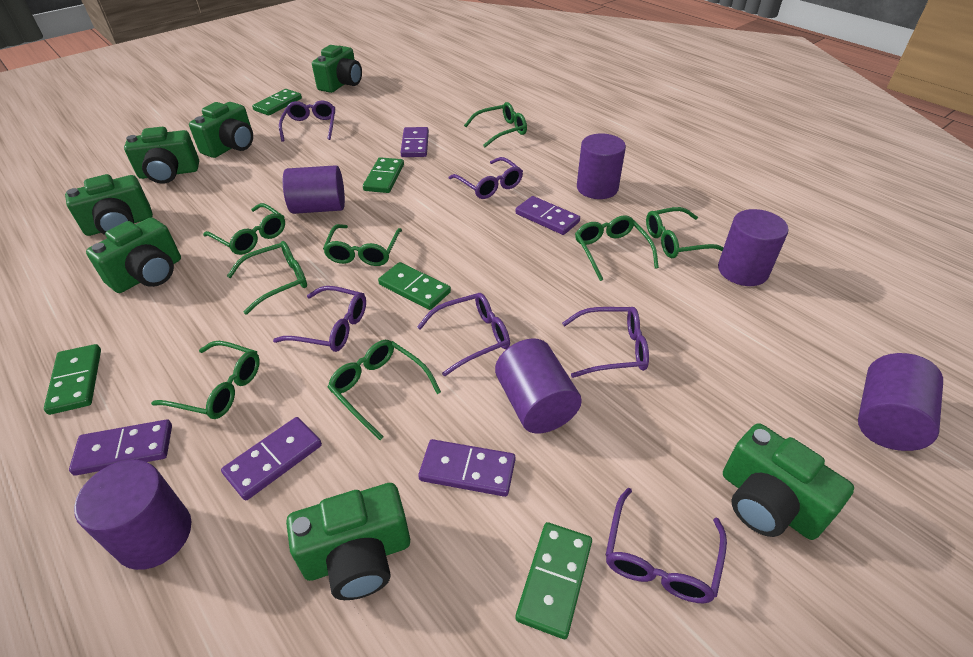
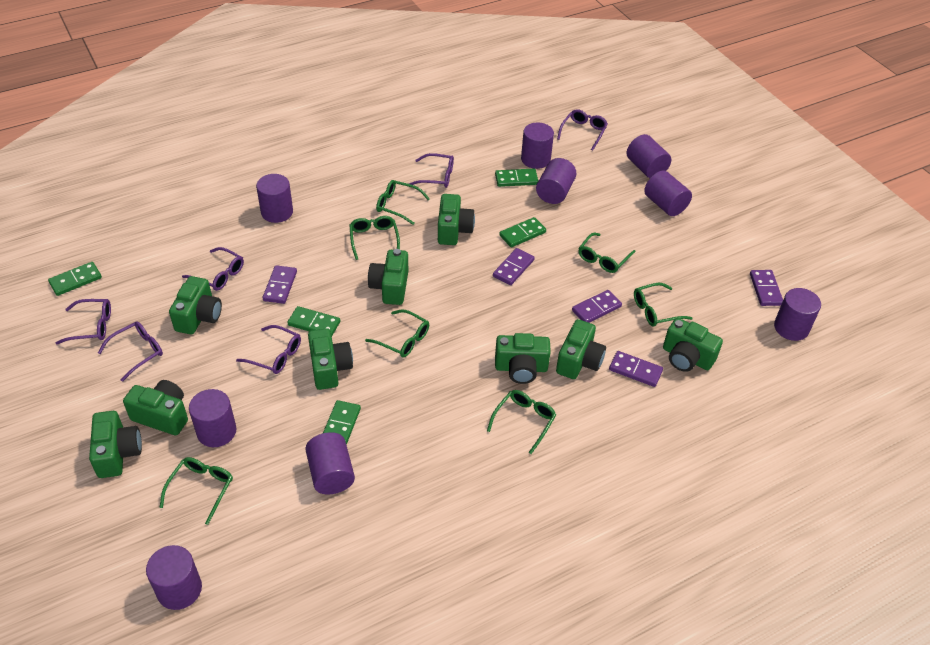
green camera: [65,174,153,236] [86,218,181,293] [124,127,199,183] [189,102,253,158] [286,483,410,600] [312,45,362,93] [723,423,854,540] = 7 -> [89,411,142,478] [123,380,188,435] [169,276,222,334] [308,328,353,390] [368,249,408,305] [438,194,475,245] [495,333,551,384] [556,319,606,379] [663,318,723,372] = 9
green glasses: [151,341,260,419] [203,203,285,255] [227,241,307,315] [323,224,402,266] [328,340,441,440] [464,102,527,147] [575,215,659,281] [646,207,724,258] = 8 -> [159,457,233,525] [349,216,400,260] [365,309,429,358] [376,180,430,225] [487,390,556,454] [578,233,636,273] [634,283,693,327] = 7
purple cylinder: [74,460,191,570] [283,165,345,214] [495,338,582,434] [577,134,626,199] [718,209,789,286] [858,353,943,451] = 6 -> [146,545,202,610] [189,389,237,447] [256,174,293,223] [305,432,355,494] [521,122,554,169] [536,158,577,204] [627,134,671,178] [644,170,692,216] [774,288,821,341] = 9

